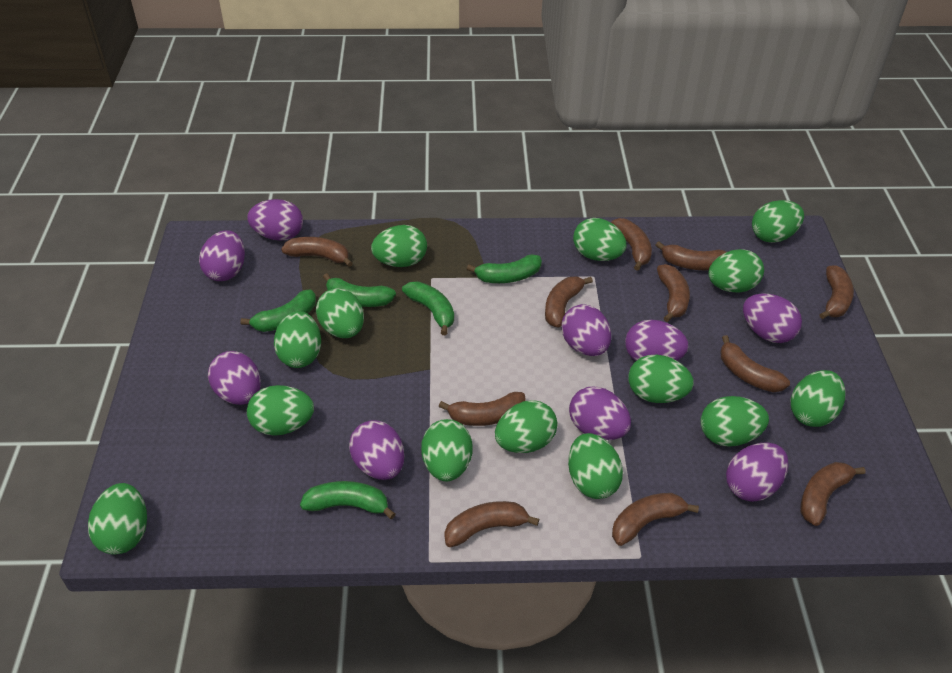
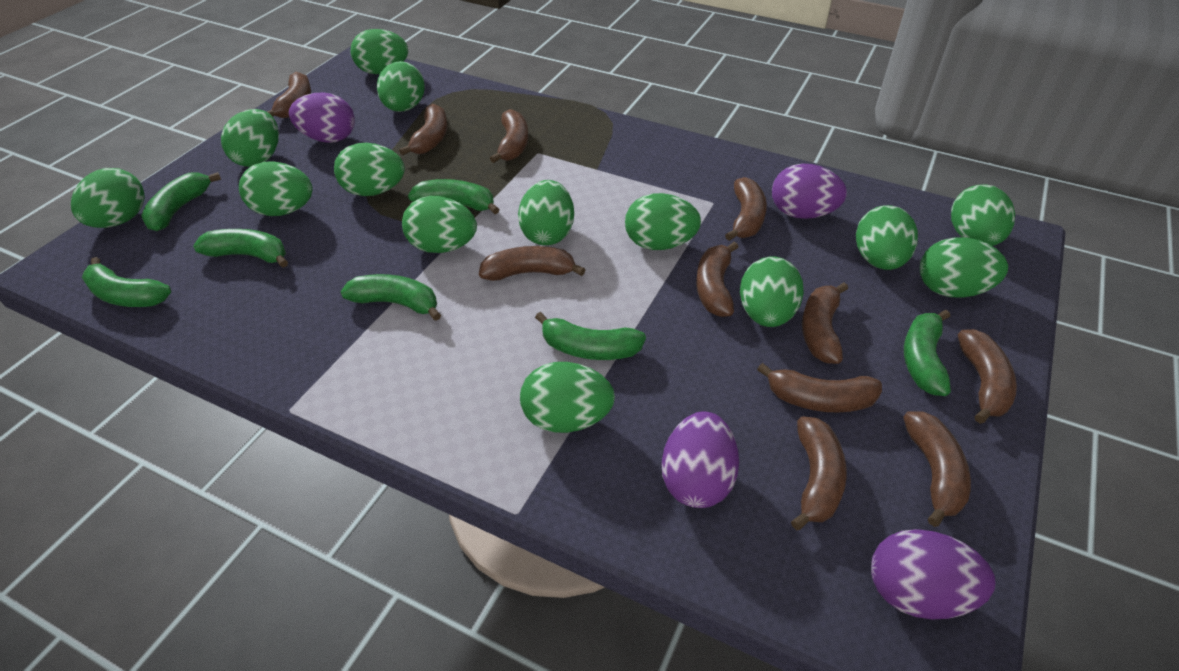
green banana: [240,289,316,332] [300,481,396,519] [323,273,396,307] [402,281,454,335] [467,254,542,283] = 5 -> [82,257,171,307] [141,172,221,231] [193,229,288,267] [340,274,441,321] [408,179,500,214] [535,312,646,360] [904,310,951,396] = 7
purple egg: [199,230,245,281] [208,351,261,405] [247,199,303,241] [349,420,404,480] [561,304,611,356] [569,387,631,440] [625,320,688,361] [726,442,789,502] [743,294,802,343] = 9 -> [289,92,355,143] [662,411,739,508] [772,164,847,219] [871,529,995,620] = 4

